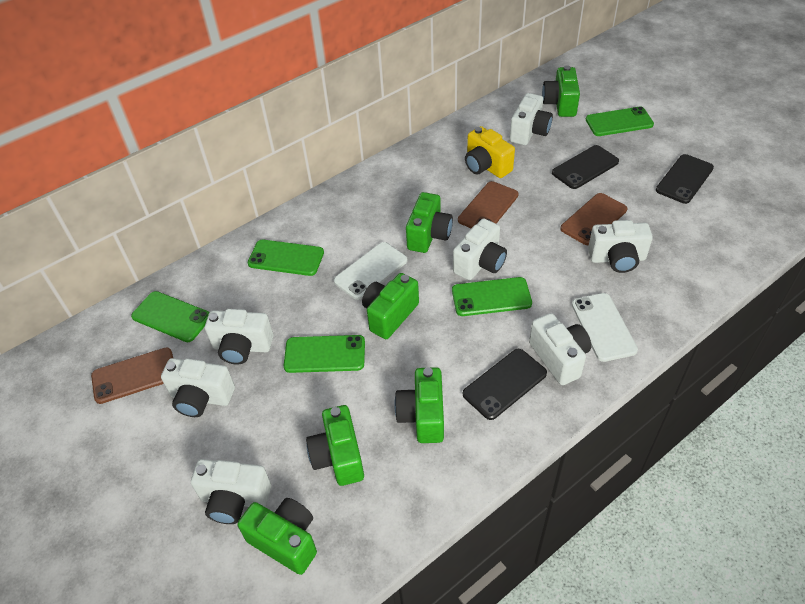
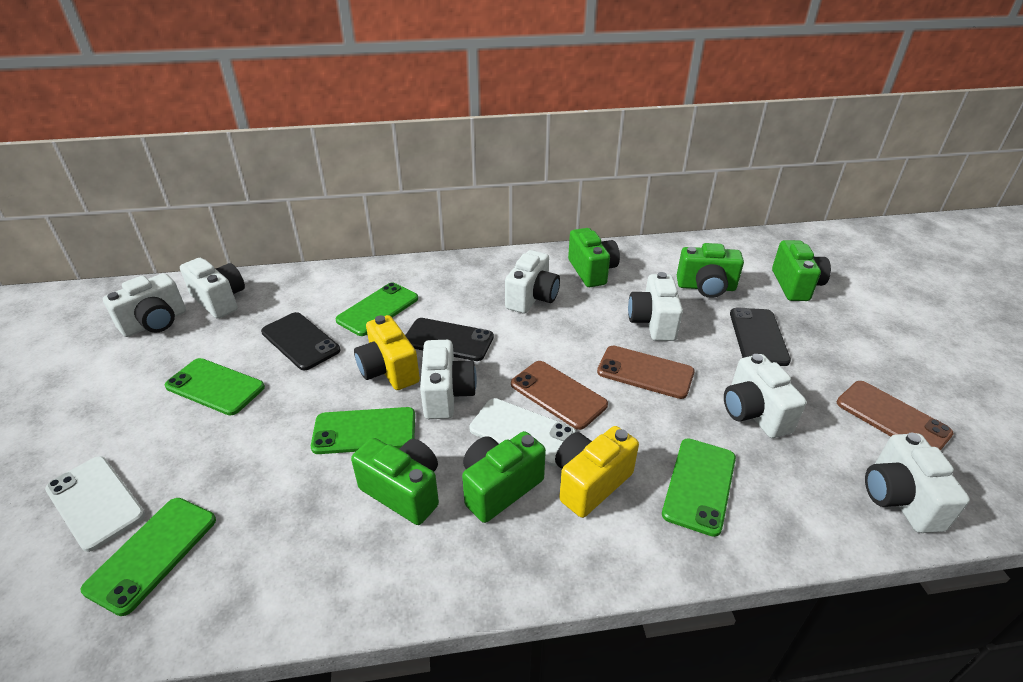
green camera: [237,498,317,575] [306,405,364,486] [362,273,419,339] [394,367,444,443] [406,192,453,253] [542,65,580,117] = 6 -> [351,438,439,525] [462,431,546,523] [568,228,620,287] [677,243,744,298] [772,240,831,301] = 5
yellow camera: [465,126,515,178] = 1 -> [354,315,420,390] [555,426,639,518] = 2

